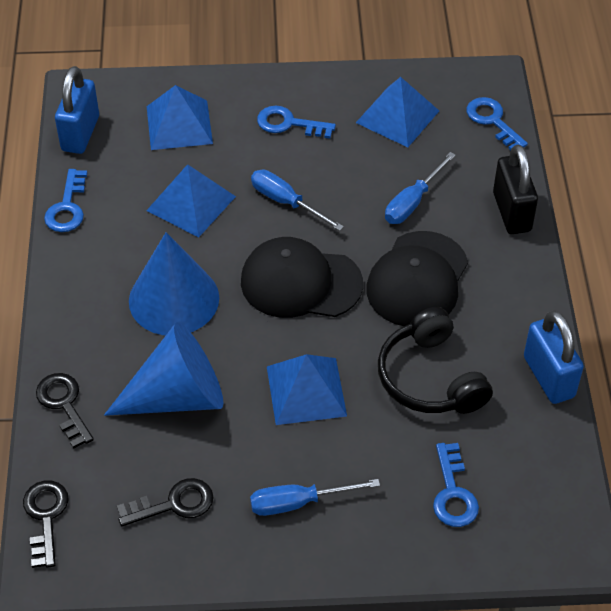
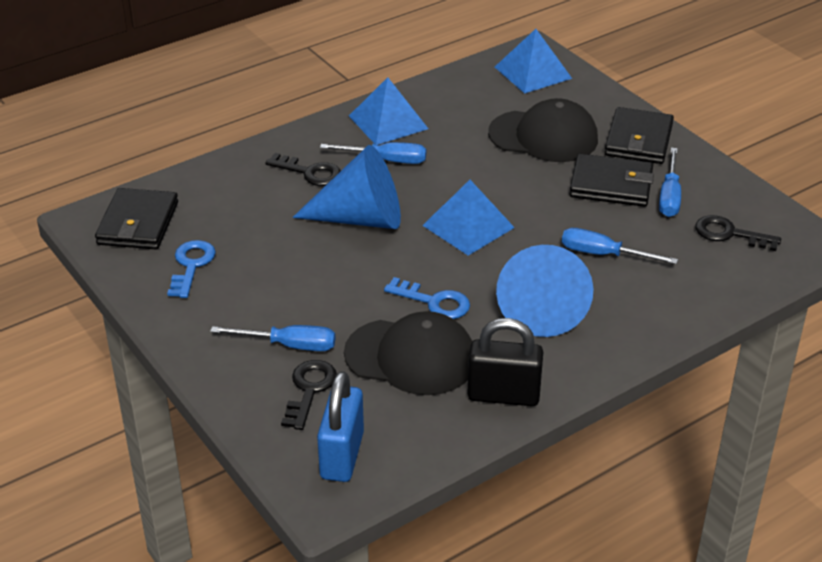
black headphones: [378,307,493,414] = 1 -> none = 0
black wallet: none = 0 -> [95,188,178,249] [570,154,654,207] [604,107,674,164] = 3
blue key: [44,169,87,232] [257,106,336,139] [433,443,479,527] [466,97,528,151] = 4 -> [167,240,216,298] [384,277,470,319] = 2
blue padlock: [55,66,99,154] [524,310,584,404] = 2 -> [317,371,364,482] = 1
blue pyramid: [146,164,236,237] [147,85,213,150] [267,354,347,425] [356,77,439,147] = 4 -> [349,77,428,145] [422,180,515,256] [495,29,572,94] = 3
blue screwdriver: [250,479,380,516] [251,170,344,231] [385,152,456,224] = 3 -> [210,325,335,351] [320,142,426,164] [562,228,678,264] [659,148,681,217] = 4

